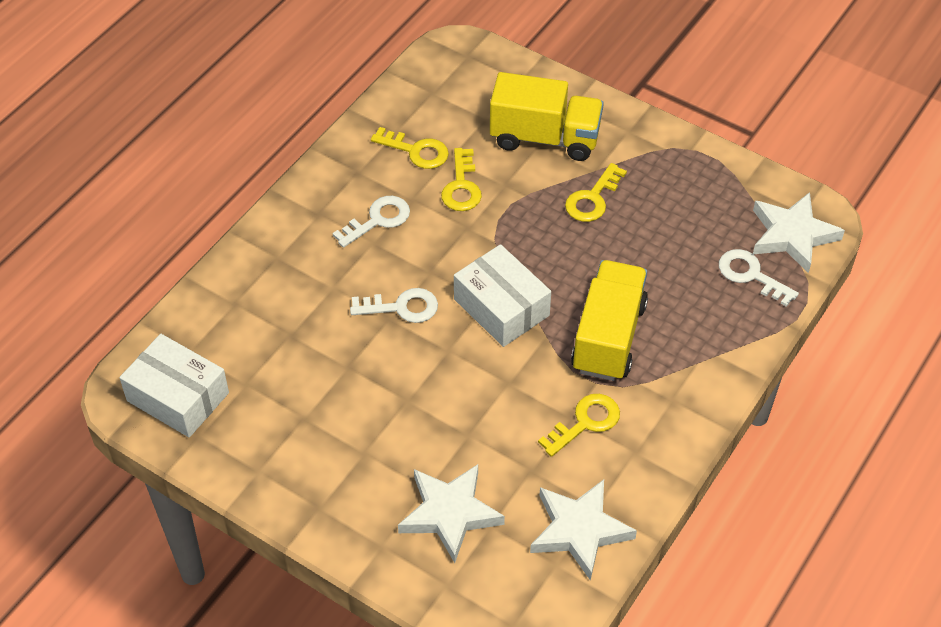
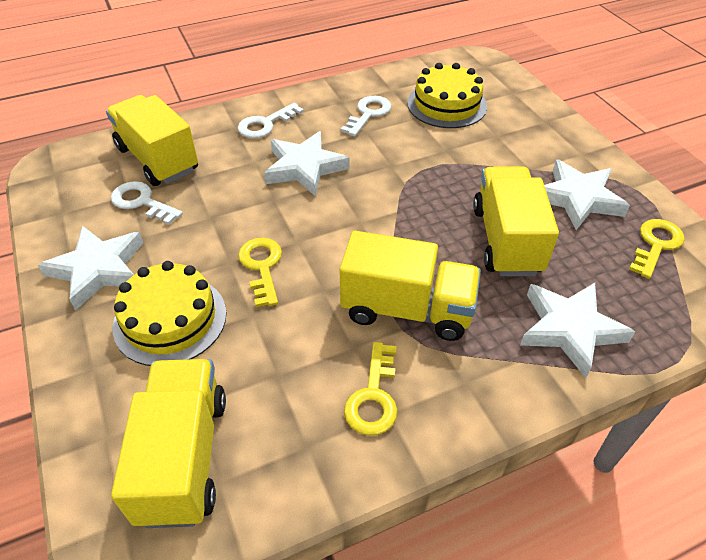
white box: [119,334,229,437] [454,244,551,347] = 2 -> none = 0
white star: [398,464,505,563] [530,479,637,581] [753,192,845,273] = 3 -> [38,226,143,310] [264,131,350,196] [520,283,635,378] [544,159,630,230] = 4
yellow cake: none = 0 -> [113,261,227,366] [407,63,487,128] = 2
yellow key: [371,127,449,169] [441,148,482,211] [538,394,620,457] [565,163,627,222] = 4 -> [238,238,282,307] [344,342,397,436] [629,219,685,279] = 3
yellow truck: [490,72,604,161] [571,260,648,381] = 2 -> [106,95,198,186] [111,359,226,528] [340,231,481,341] [473,167,559,276] = 4

